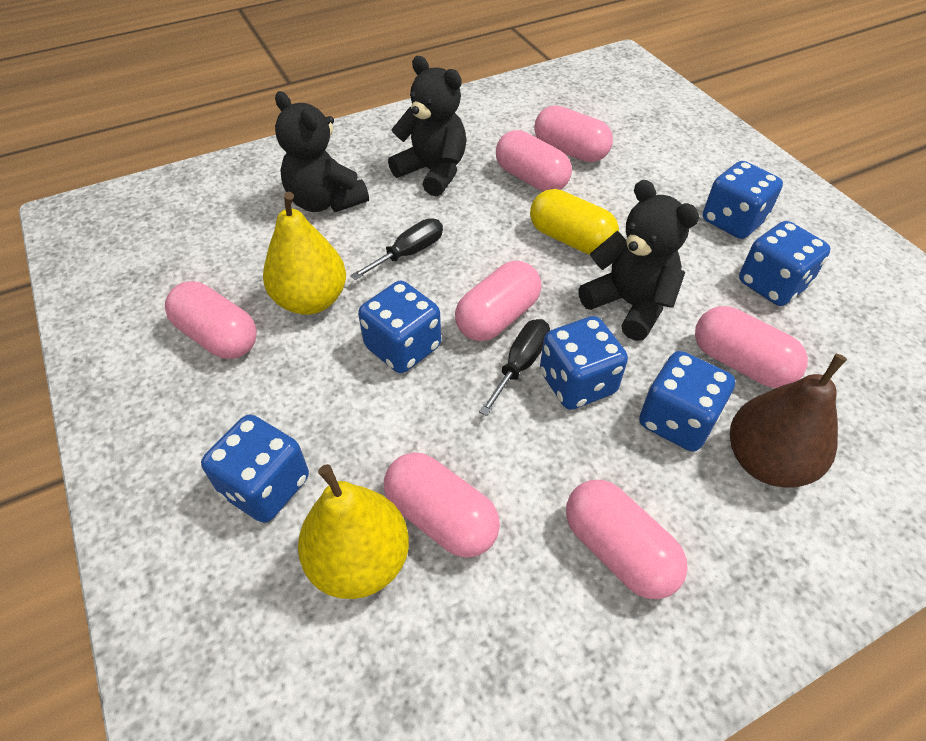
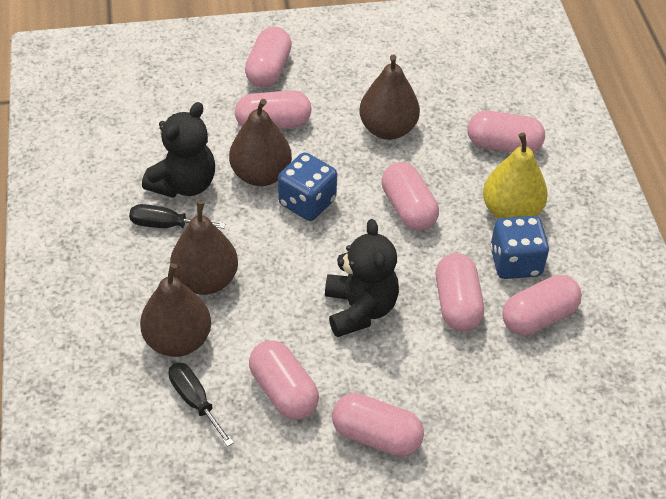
black teddy bear: [275,91,369,212] [388,56,466,196] [578,180,699,341] = 3 -> [142,102,215,198] [325,219,399,337] = 2
blue dice: [201,415,309,523] [358,281,441,373] [540,316,628,410] [639,351,735,452] [703,161,783,239] [739,221,830,306] = 6 -> [278,153,337,221] [490,216,549,279] = 2
brown pear: [730,354,847,488] = 1 -> [140,263,211,357] [170,201,238,295] [229,99,292,186] [360,54,420,140] = 4
pink capsule: [165,281,257,359] [384,452,500,558] [455,261,541,341] [496,130,572,192] [534,105,613,162] [566,480,688,599] [695,306,808,388] = 7 -> [235,90,311,129] [245,27,292,88] [249,340,319,420] [332,393,424,457] [382,162,439,231] [436,253,484,331] [467,111,545,153] [502,275,582,336] = 8
yellow capsule: [530,189,619,254] = 1 -> none = 0
yellow pear: [263,191,346,315] [298,464,409,599] = 2 -> [483,133,548,219] = 1

